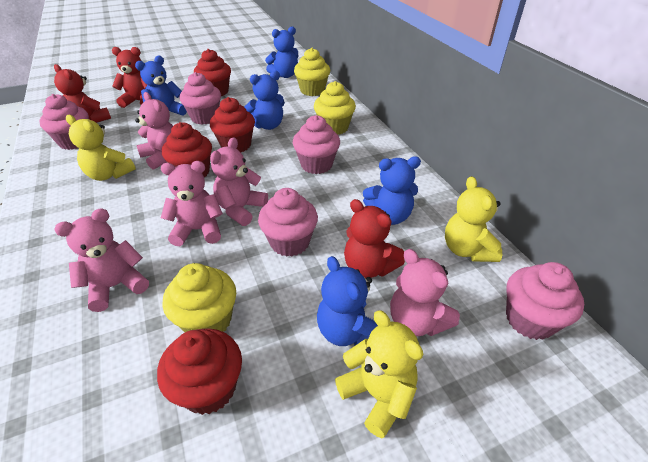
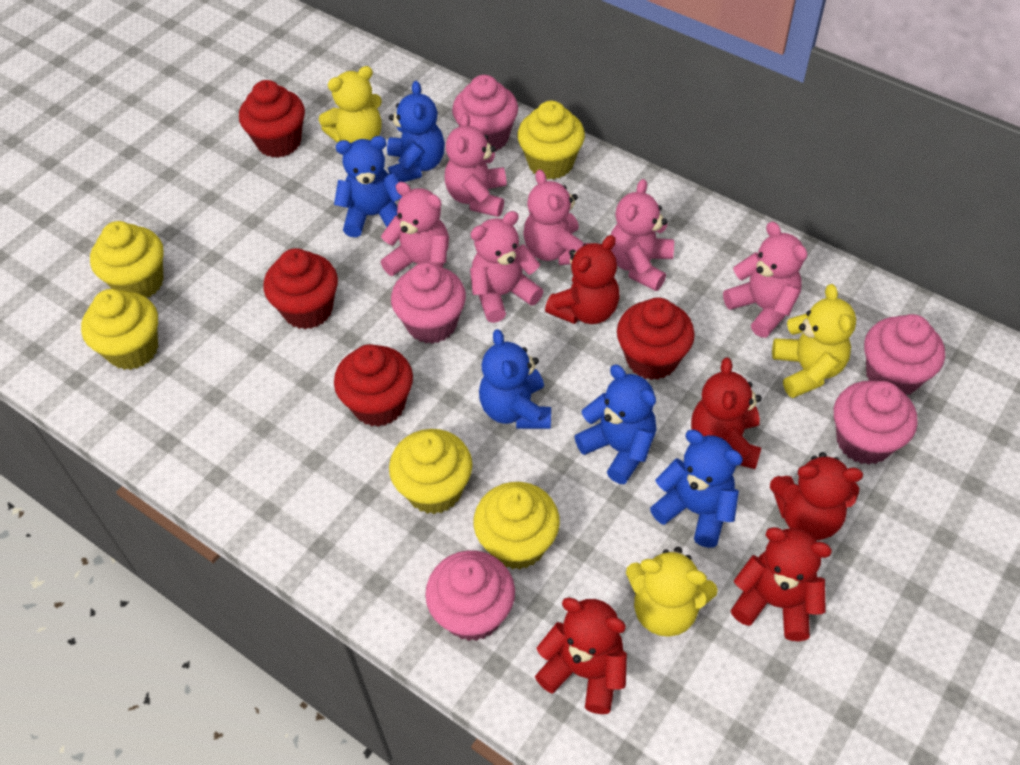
pink teddy bear: [54,208,149,312] [135,92,173,170] [161,161,223,246] [210,137,268,226] [390,249,460,336] = 5 -> [381,182,449,276] [445,113,507,217] [470,211,544,323] [523,170,589,265] [611,179,674,291] [723,222,807,338] = 6
red teddy bear: [54,64,111,123] [112,47,147,108] [344,199,405,278] = 3 -> [535,597,627,714] [545,235,620,324] [691,358,762,469] [731,527,832,641] [770,452,863,540] = 5
yellow cupcake: [163,263,236,332] [294,48,330,96] [314,81,356,135] = 3 -> [81,289,158,370] [90,221,164,298] [389,429,473,514] [473,482,560,570] [517,101,585,179] = 5

